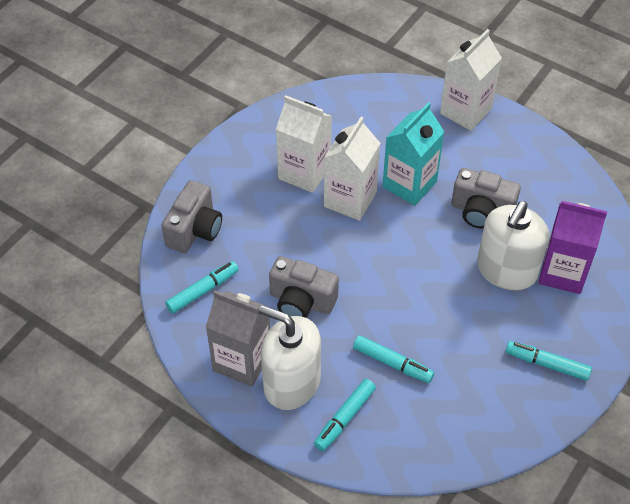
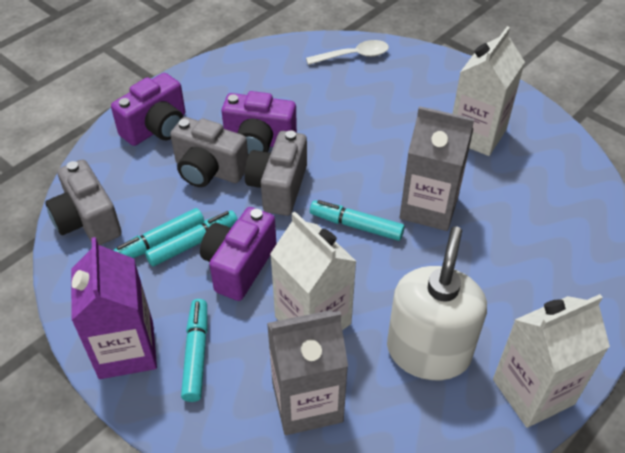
grey carton: [206,291,270,387] = 1 -> [267,310,348,435] [400,106,474,231] = 2
purple camera: none = 0 -> [111,73,185,146] [200,207,276,301] [222,91,297,155] = 3
turquoise carton: [383,102,445,206] = 1 -> none = 0
white soap dispenser: [259,305,321,410] [477,201,549,290] = 2 -> [387,226,487,380] = 1
white spoon: none = 0 -> [306,40,389,65] = 1

